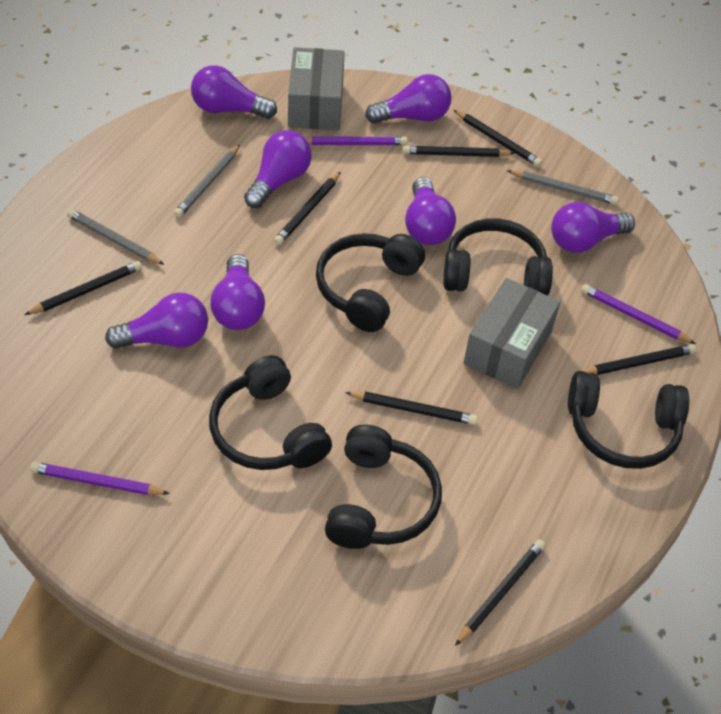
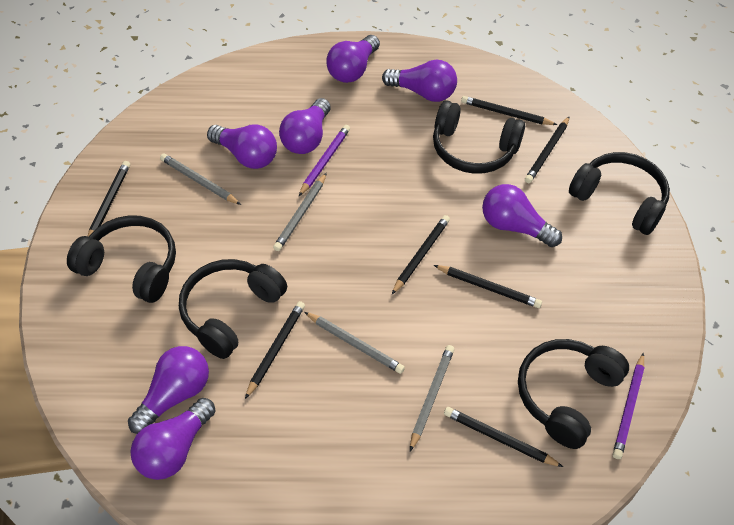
grey box: [288,47,345,130] [464,278,560,389] = 2 -> none = 0
grey pencil: [67,209,165,265] [174,145,240,218] [507,170,619,205] = 3 -> [160,154,241,205] [273,173,327,251] [304,312,405,374] [410,345,454,451] = 4
purple pencil: [30,462,170,495] [305,137,408,145] [581,284,696,344] = 3 -> [299,125,350,196] [613,353,645,459] = 2

